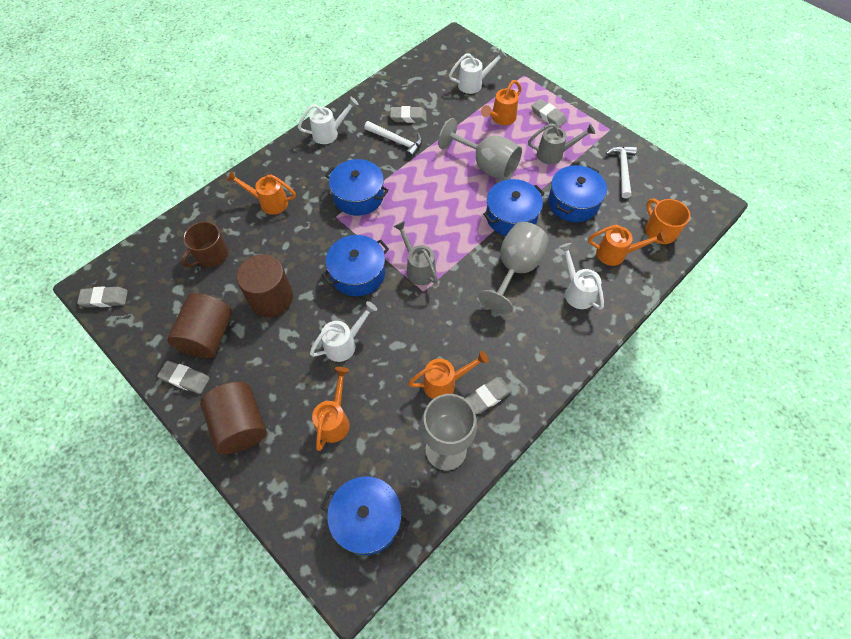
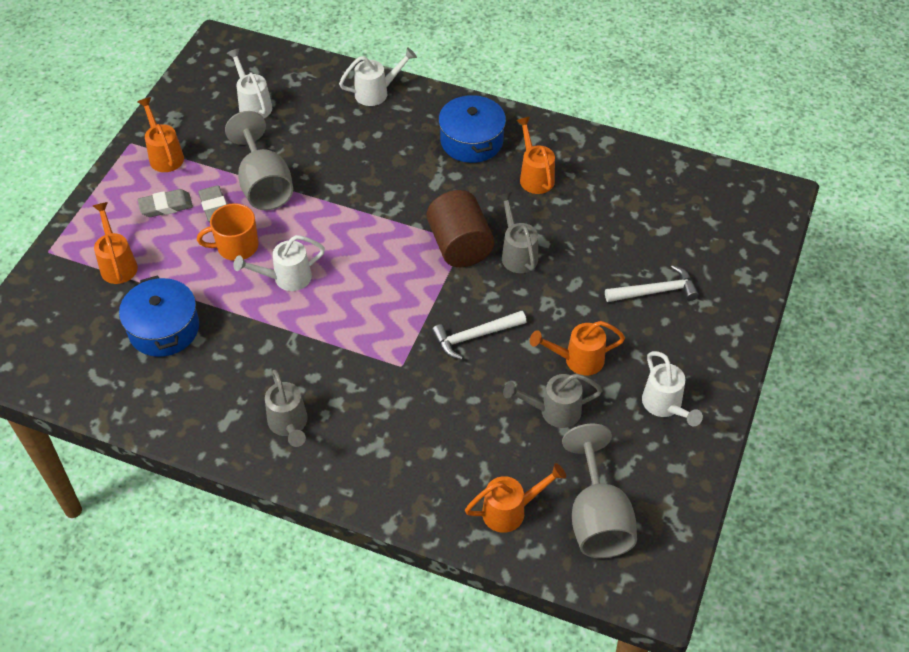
blue pot: [321,476,410,555] [322,235,389,296] [325,159,389,216] [483,179,545,236] [548,165,607,222] = 5 -> [119,275,199,357] [439,94,506,163] = 2
brown cylinder: [167,293,232,359] [200,382,267,454] [236,254,293,317] = 3 -> [427,190,494,267] = 1
brown mug: [181,221,228,267] = 1 -> none = 0
grey eraser: [77,286,128,307] [157,361,210,394] [390,106,426,123] [465,377,512,414] [532,99,567,128] = 5 -> [138,189,193,217] [198,185,227,222] = 2
grey goblet: [421,394,477,471] [438,118,522,180] [478,222,549,314] = 3 -> [225,111,293,210] [562,423,637,558] = 2
grey watering can: [393,221,438,285] [528,123,595,164] = 2 -> [265,370,308,447] [498,192,538,273] [503,373,602,428] = 3

